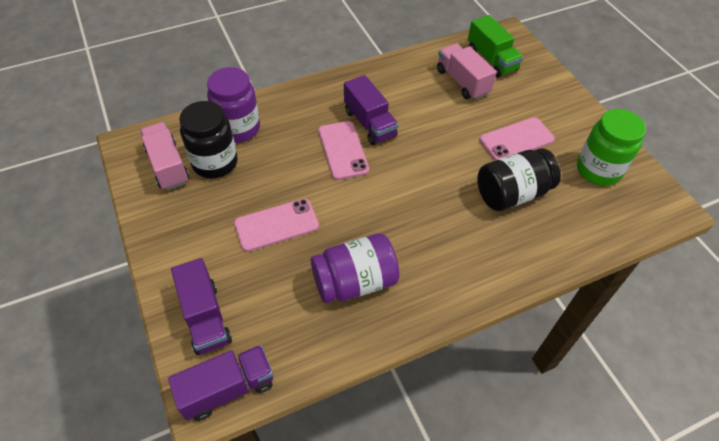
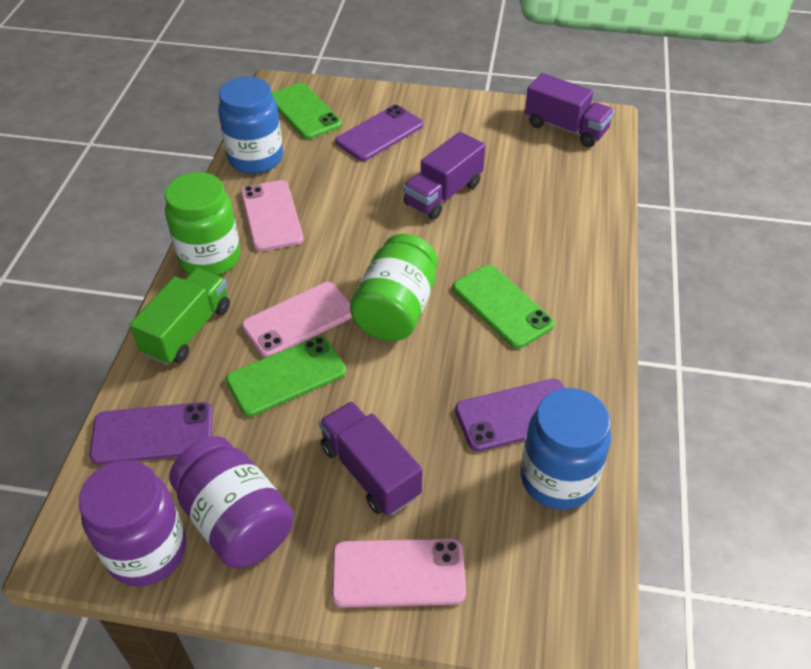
black jar: [179,101,238,179] [477,148,561,211] = 2 -> none = 0
blue jar: none = 0 -> [218,77,283,174] [520,388,611,510] = 2
green jar: [577,109,646,186] = 1 -> [165,172,241,275] [350,234,438,341] = 2
green phone: none = 0 -> [226,336,346,417] [272,83,342,139] [453,265,555,349] = 3
pink truck: [140,122,189,190] [437,44,497,100] = 2 -> none = 0
purple phone: none = 0 -> [89,402,213,465] [335,105,423,161] [455,379,565,452] = 3

